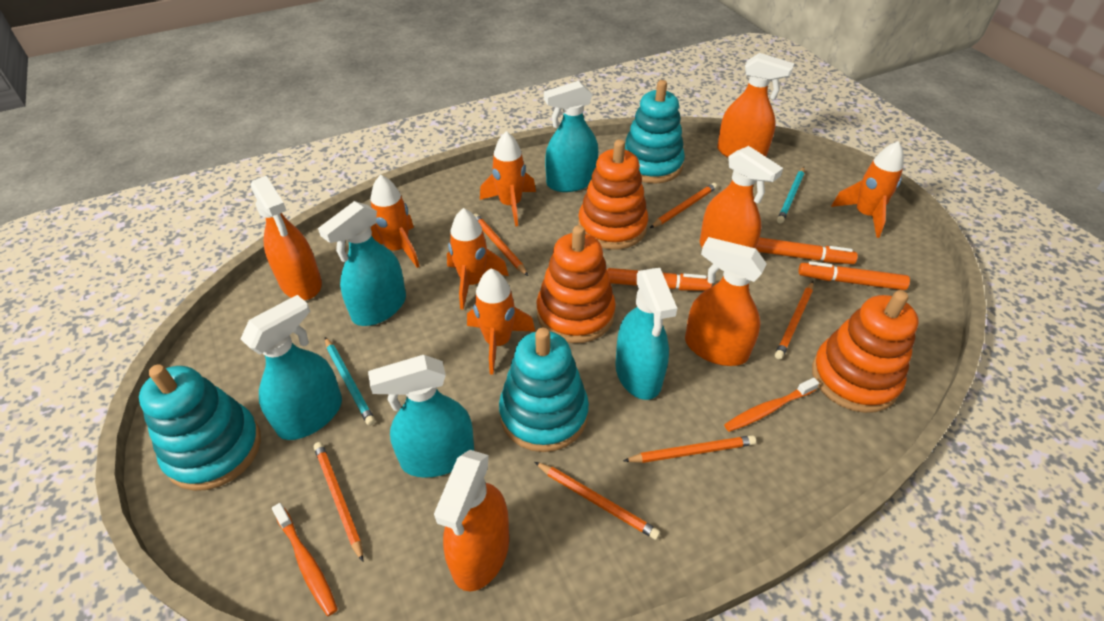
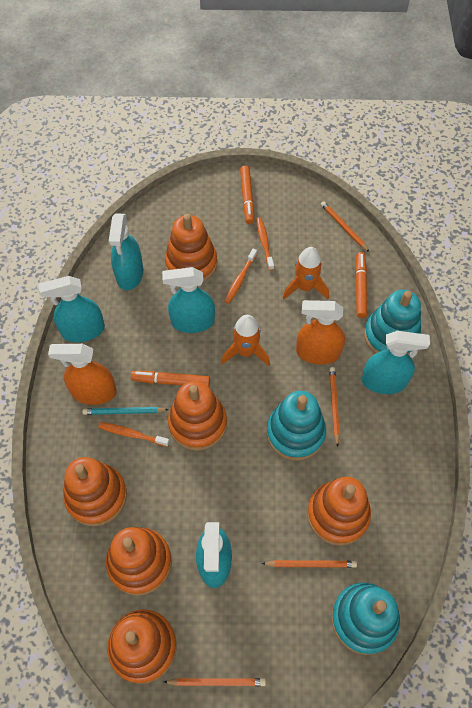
orange pencil: [314,442,363,562] [474,214,528,276] [535,462,660,540] [623,435,756,463] [650,183,717,228] [775,281,813,359] = 6 -> [164,678,266,686] [261,560,357,568] [321,201,369,252] [329,367,340,447] = 4
orange rocket: [370,175,420,268] [447,208,509,310] [467,268,535,375] [480,131,536,227] [831,141,904,238] = 5 -> [221,315,270,366] [283,247,329,299] = 2
orange spray bottle: [251,176,322,300] [434,450,509,592] [685,237,767,366] [700,146,783,249] [717,53,794,157] = 5 -> [48,344,117,405] [296,300,345,365] = 2
orange stacking toy: [537,225,616,343] [578,139,648,250] [812,290,918,413] = 3 -> [63,457,127,526] [106,527,172,596] [107,609,177,684] [165,214,217,283] [168,381,227,451] [307,477,371,546] = 6
orange toothbrush: [272,503,338,616] [724,378,819,432] = 2 -> [98,422,170,447] [224,249,257,304] [256,217,274,271] = 3
turquoise pencil: [325,337,375,426] [777,167,805,223] = 2 -> [82,407,169,415] = 1

